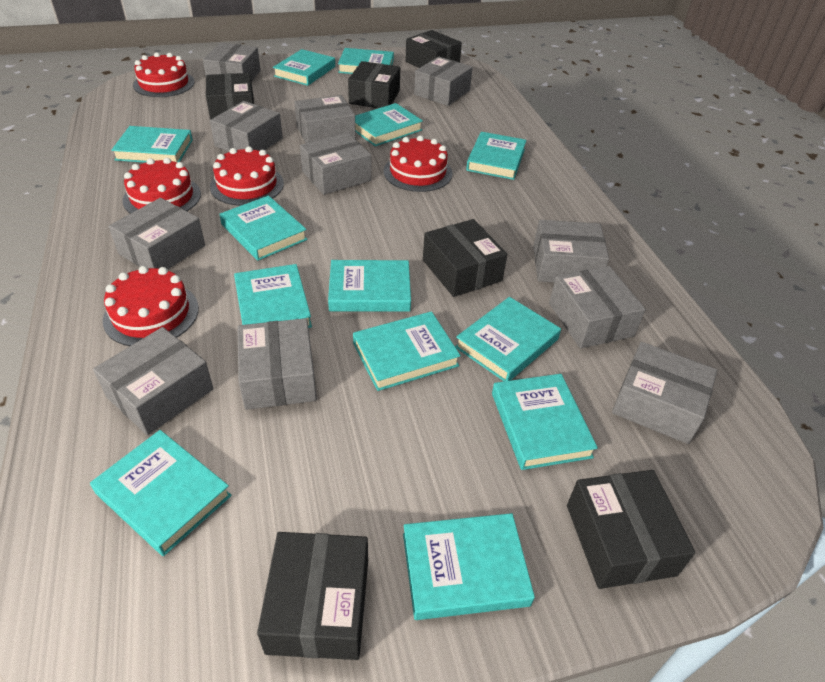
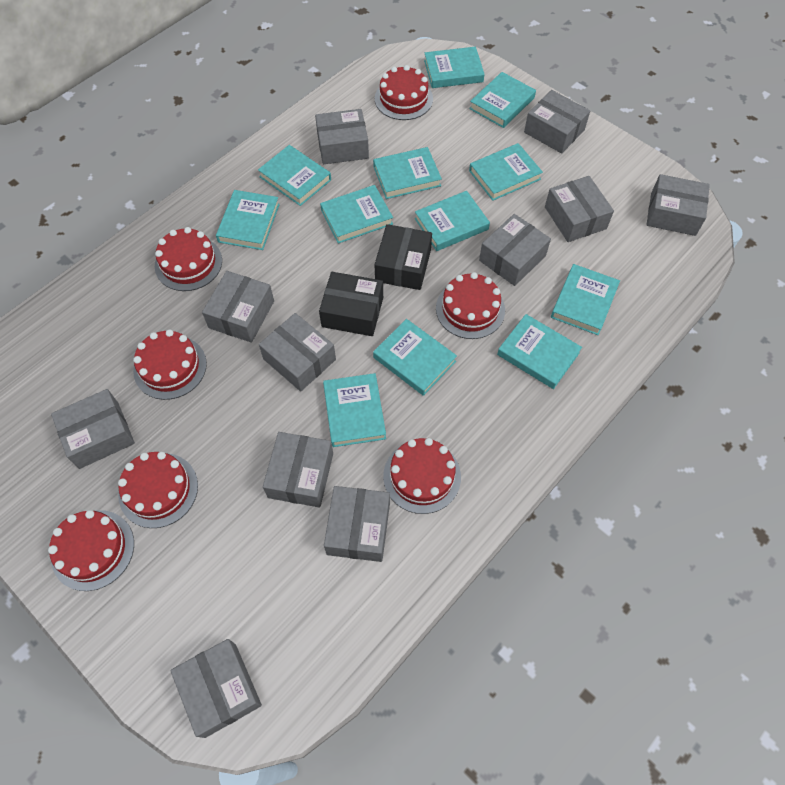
black box: [206,73,254,120] [257,532,368,660] [348,61,400,108] [405,30,462,68] [423,219,507,297] [567,470,695,589] = 6 -> [319,272,383,336] [374,224,432,290] = 2
red cake: [103,266,199,346] [122,158,201,214] [133,52,195,97] [210,146,284,206] [383,136,453,192] = 5 -> [48,510,134,591] [118,452,198,528] [133,329,207,400] [155,227,222,291] [375,65,433,120] [383,438,461,514] [436,272,505,339] = 7
turquoise book: [90,430,232,556] [111,126,193,163] [219,196,307,261] [234,264,312,328] [273,49,335,86] [328,260,411,312] [338,48,394,74] [353,311,461,391] [355,103,423,146] [403,513,535,620] [455,297,561,381] [466,132,527,180] [492,374,598,470] = 13 -> [216,190,280,250] [258,145,331,206] [320,185,393,244] [323,373,386,447] [373,147,442,199] [373,319,457,396] [415,191,490,251] [424,47,485,88] [469,72,536,128] [469,143,543,201] [497,314,582,389] [551,264,620,335] = 12

